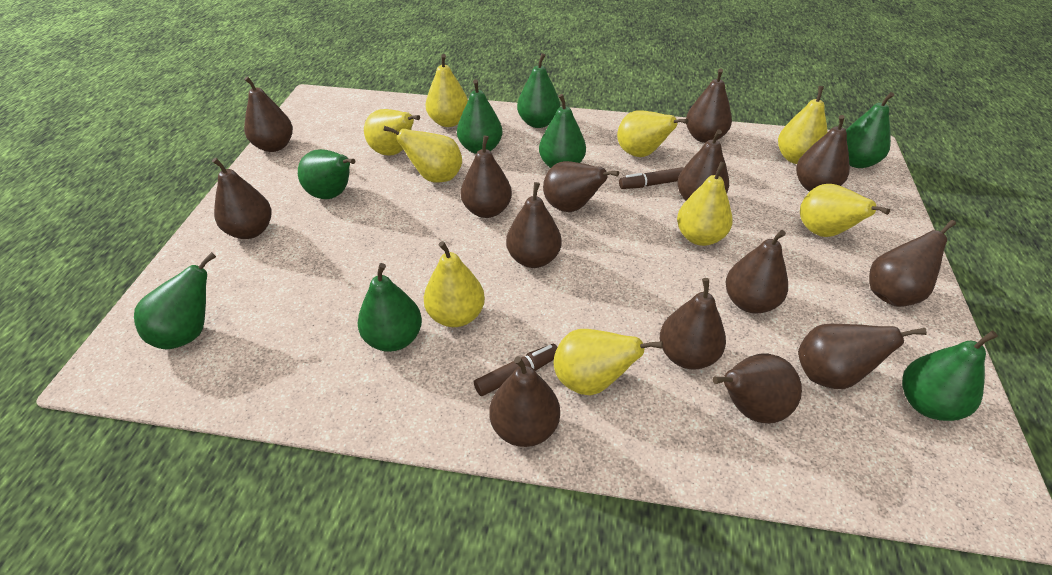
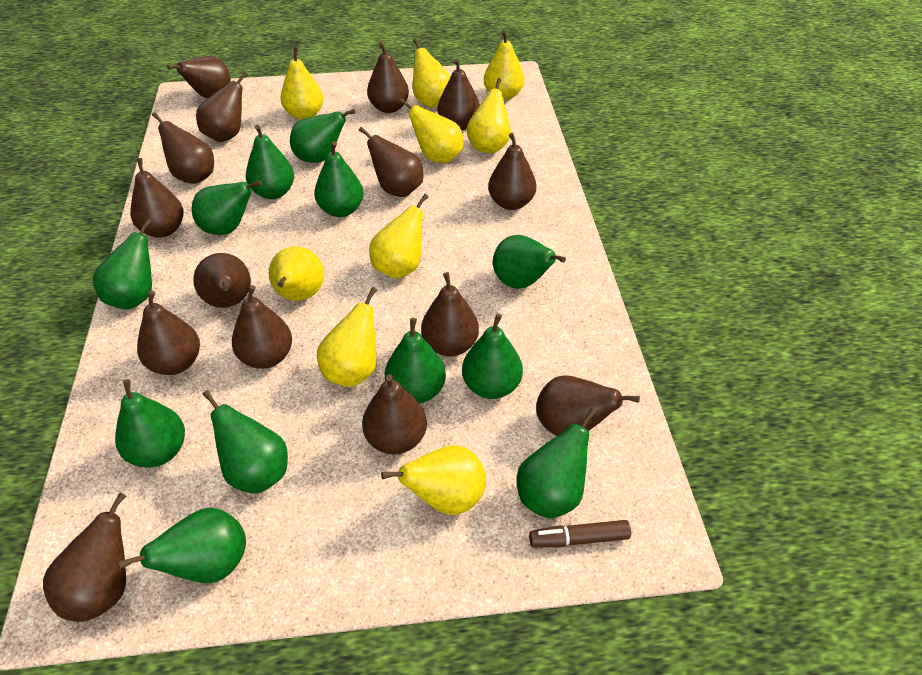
brown marker: [474,344,557,396] [619,167,684,189] = 2 -> [529,520,631,548] = 1
brown pear: [212,158,272,239] [244,76,293,152] [461,135,512,218] [489,356,560,447] [506,182,562,268] [543,161,619,212] [660,278,726,370] [677,129,729,201] [686,69,732,143] [713,353,802,424] [725,230,788,313] [796,115,850,191] [798,324,927,389] [869,220,956,307] = 14 -> [43,492,126,622] [130,158,184,238] [137,291,200,375] [152,112,214,184] [167,56,231,98] [193,253,251,308] [196,72,248,142] [232,285,292,369] [359,127,423,197] [362,374,427,454] [367,42,409,113] [421,272,479,357] [438,59,480,130] [488,133,536,210] [536,375,640,436] = 15
green pear: [134,252,216,349] [298,149,355,199] [358,263,422,352] [457,79,502,154] [517,53,560,128] [539,94,586,168] [846,92,894,168] [902,331,998,421] = 8 -> [93,219,152,310] [115,379,185,468] [118,507,246,583] [192,180,262,235] [203,390,288,494] [246,125,294,199] [290,109,356,163] [314,141,364,217] [385,318,446,403] [462,314,523,399] [493,235,566,289] [517,408,597,518] = 12

